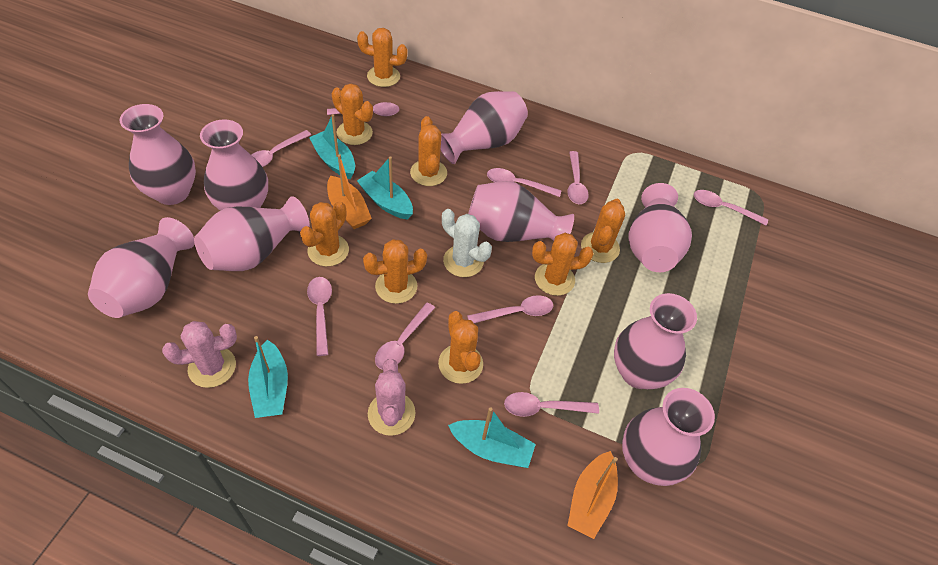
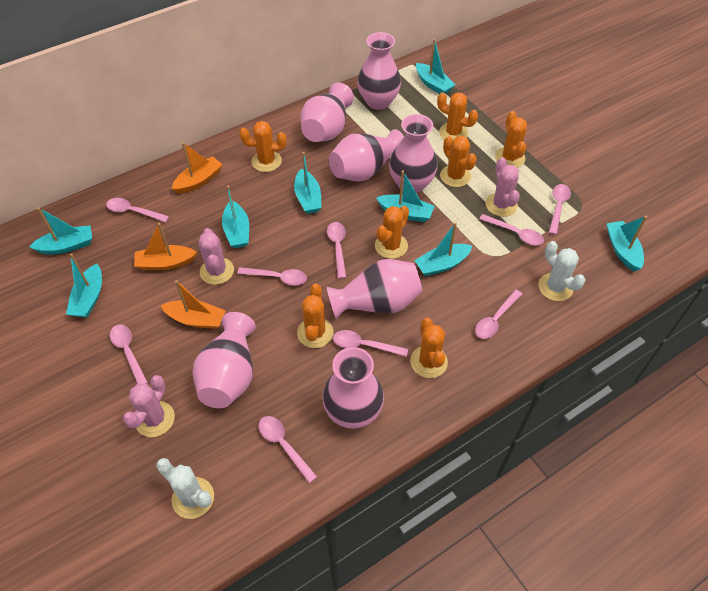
orange boat: [327,154,372,229] [567,451,618,539] = 2 -> [134,223,197,270] [161,280,226,329] [172,142,223,194] = 3
orange cactus: [300,201,349,267] [332,84,373,145] [357,28,408,87] [363,239,427,304] [410,116,447,186] [438,311,483,384] [532,233,593,296] [581,199,625,263] = 8 -> [239,121,286,172] [297,284,333,348] [375,206,409,259] [410,317,448,378] [437,92,478,140] [440,136,477,187] [495,111,527,168] = 7
pink cactus: [162,321,237,388] [368,359,416,436] = 2 -> [123,375,175,437] [198,228,234,285] [486,157,520,217] = 3
pink vase: [88,217,195,318] [120,104,196,205] [194,196,310,271] [200,119,268,211] [441,91,528,164] [468,181,574,242] [614,293,697,389] [622,388,715,486] [628,183,692,272] = 9 -> [192,312,256,408] [301,83,354,142] [322,347,384,429] [327,259,423,319] [329,129,404,181] [357,32,401,110] [389,114,438,193] = 7
turquoise boat: [248,336,288,418] [309,114,355,179] [357,156,413,219] [448,407,536,468] = 4 -> [29,208,92,254] [66,253,102,318] [222,186,249,248] [294,152,322,214] [376,170,434,222] [414,222,472,276] [416,39,455,94] [607,216,647,271] = 8
white cactus: [442,209,492,277] = 1 -> [156,458,214,519] [538,241,586,301] = 2

